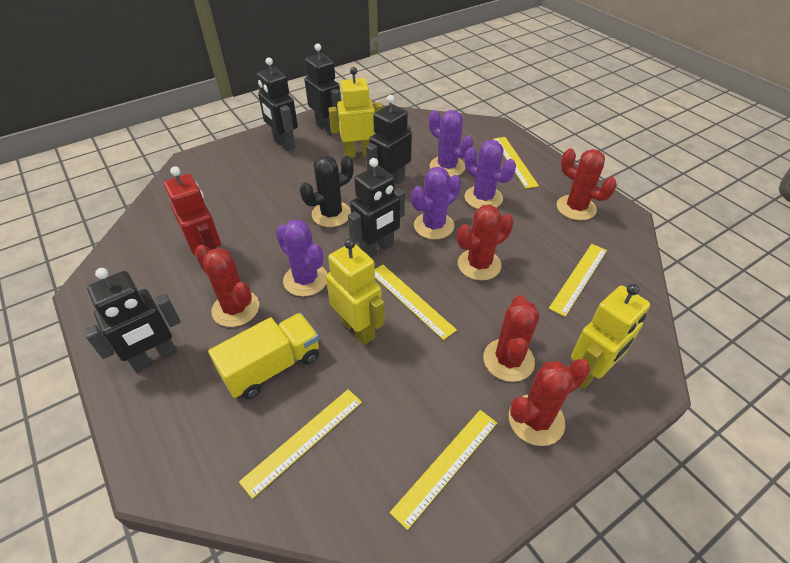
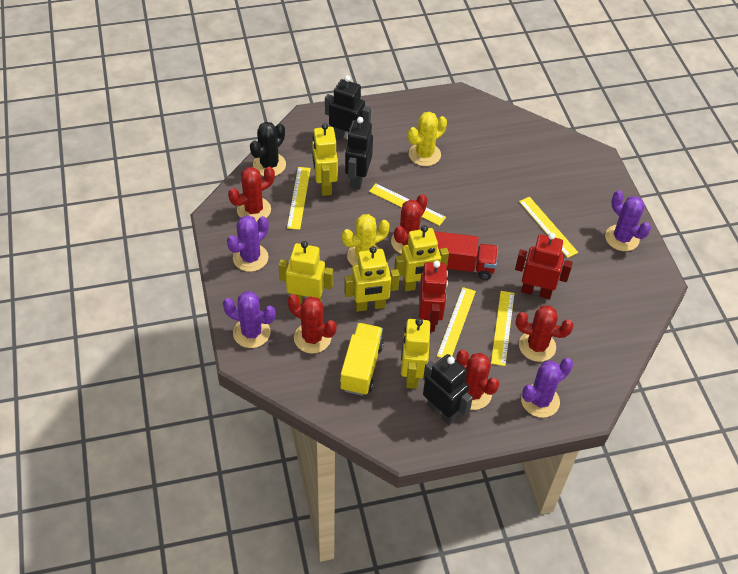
black robot: [84,268,181,373] [257,57,298,151] [305,43,341,135] [348,158,405,258] [366,95,412,184] = 5 -> [325,75,371,140] [345,117,373,190] [423,354,473,425] = 3
red robot: [164,166,221,255] = 1 -> [419,260,448,332] [515,232,573,299] = 2
red truck: none = 0 -> [434,231,498,280] = 1
yellow cactus: none = 0 -> [342,214,390,266] [408,112,447,166] = 2
yellow robot: [326,238,385,345] [328,67,383,158] [571,284,650,390] = 3 -> [279,241,333,304] [312,123,338,196] [344,246,400,312] [394,225,449,291] [401,318,430,389] = 5

